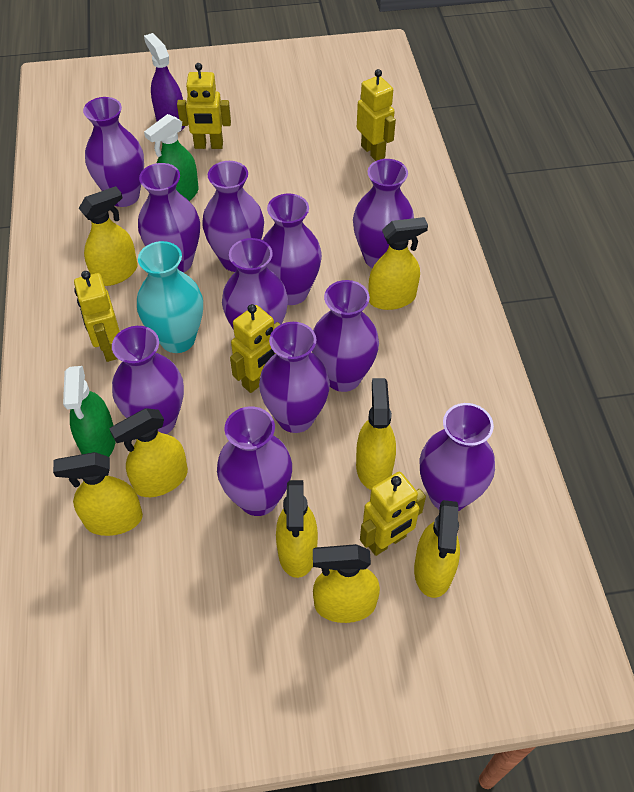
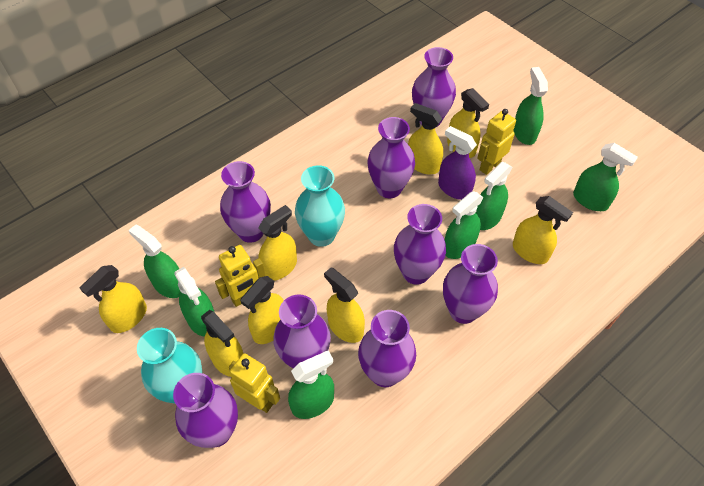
green spray bottle: [63,366,116,457] [144,114,199,201] = 2 -> [128,225,180,298] [174,267,215,337] [288,351,334,419] [445,191,484,259] [476,162,512,230] [513,67,548,145] [573,143,638,211] = 7
purple vase: [83,97,144,207] [112,326,184,434] [138,163,200,273] [202,161,264,272] [217,406,292,516] [222,238,288,330] [259,322,330,433] [263,193,322,305] [312,280,379,392] [353,159,414,268] [420,403,495,511] = 11 -> [173,373,238,448] [220,161,271,243] [273,294,331,369] [358,310,416,387] [367,117,415,198] [394,204,446,285] [412,47,456,126] [443,244,498,324] = 8
turquoise vase: [137,241,203,353] = 1 -> [137,328,202,404] [295,165,345,247] = 2
yellow robot: [74,271,120,362] [177,63,231,149] [230,304,281,393] [357,69,396,161] [360,472,426,556] = 5 -> [215,245,266,307] [229,353,280,413] [477,109,516,175] = 3

